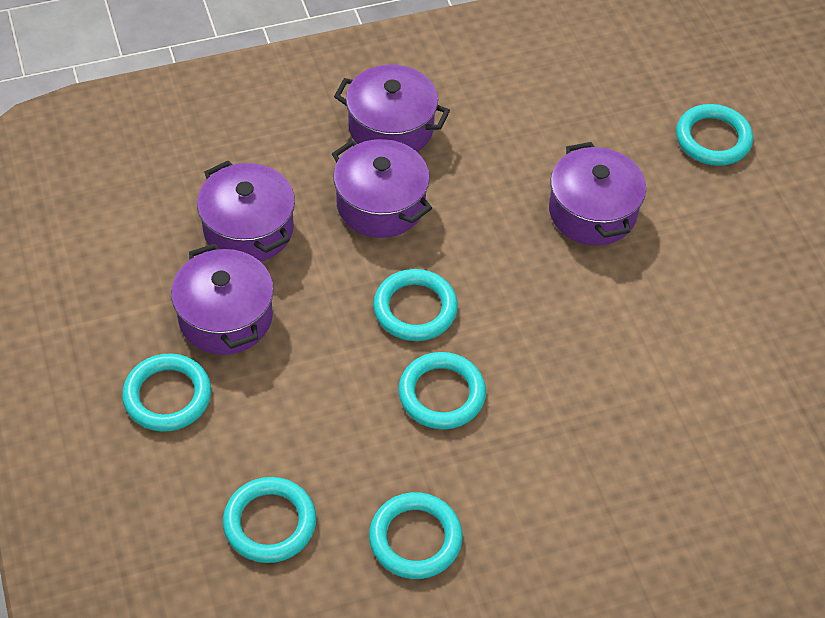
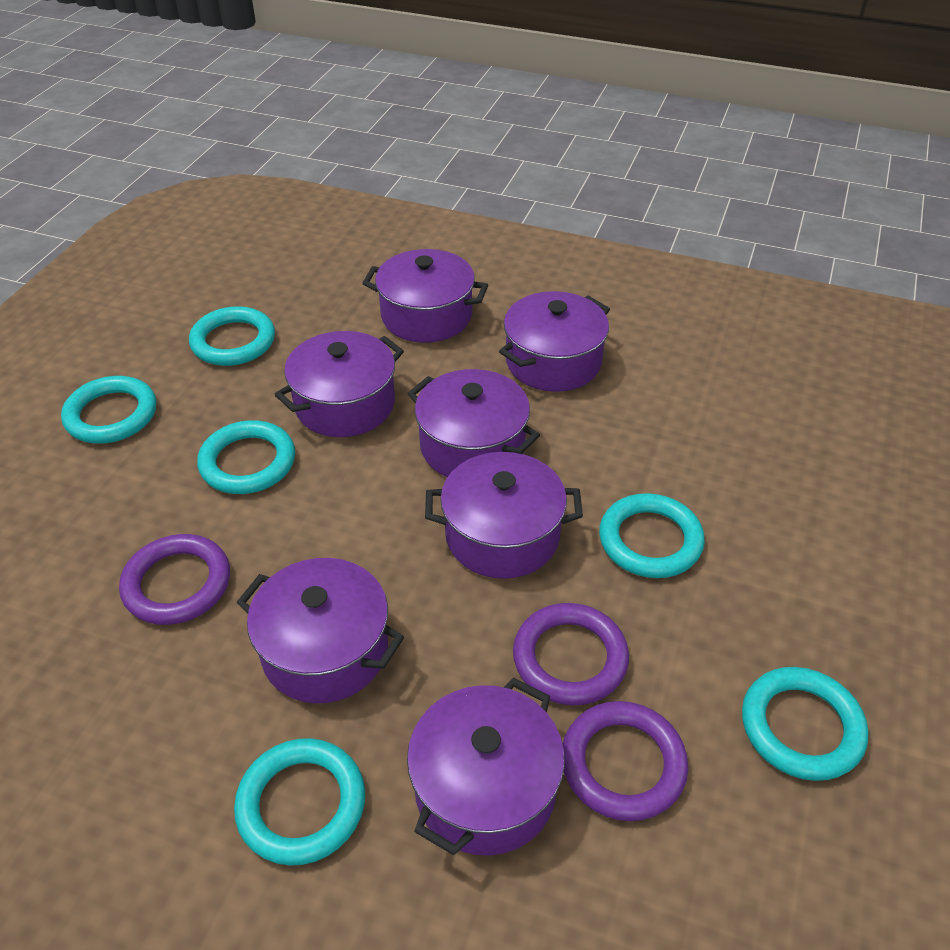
purple pot: [171,243,274,355] [197,161,295,262] [332,139,432,238] [334,64,450,152] [549,142,646,246] = 5 -> [236,558,404,703] [275,331,404,437] [362,249,488,343] [407,677,565,856] [408,369,540,477] [425,452,583,579] [499,291,610,392] = 7
purple ring: none = 0 -> [119,534,230,625] [513,603,629,705] [563,701,688,821] = 3

